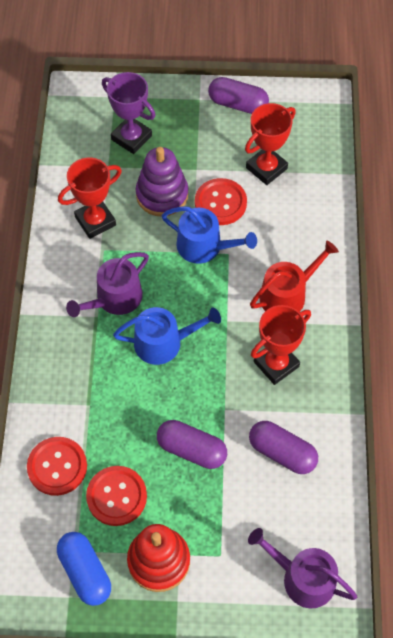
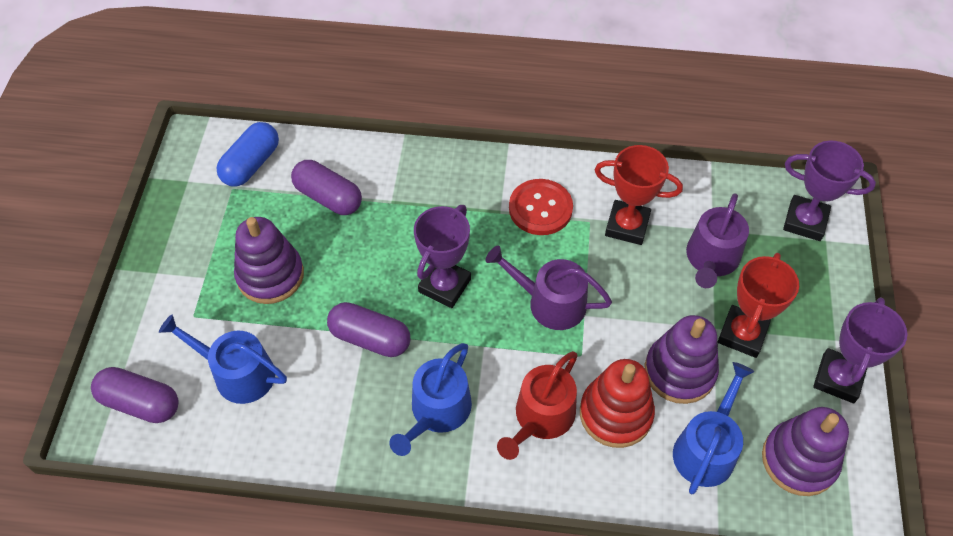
blue watering can: [113,307,221,365] [162,206,257,264] = 2 -> [159,315,287,404] [389,343,472,456] [673,362,754,494] = 3
purple stacking toy: [136,147,188,216] = 1 -> [234,217,304,304] [645,315,719,404] [762,407,849,496] = 3
purple trophy: [102,72,155,154] = 1 -> [414,205,471,308] [783,141,876,241] [813,297,907,403] = 3
red button: [27,437,87,496] [86,466,147,526] [195,178,247,225] = 3 -> [509,179,573,235] = 1
red trophy: [58,158,122,239] [245,103,296,185] [251,305,311,385] = 3 -> [595,145,683,245] [718,253,799,358] = 2

